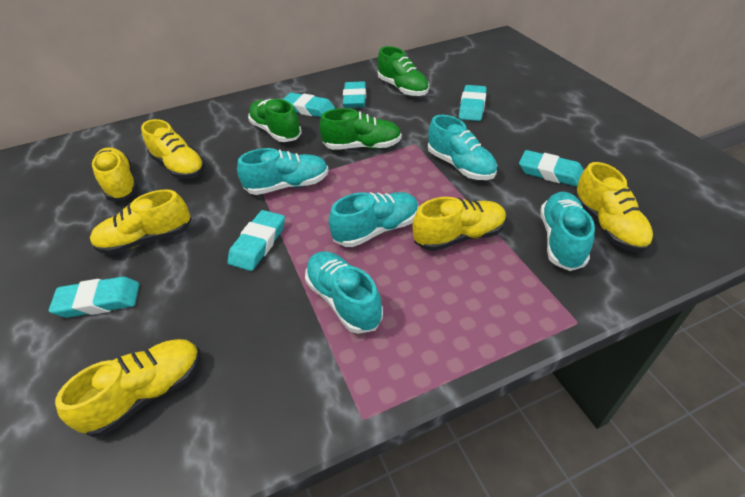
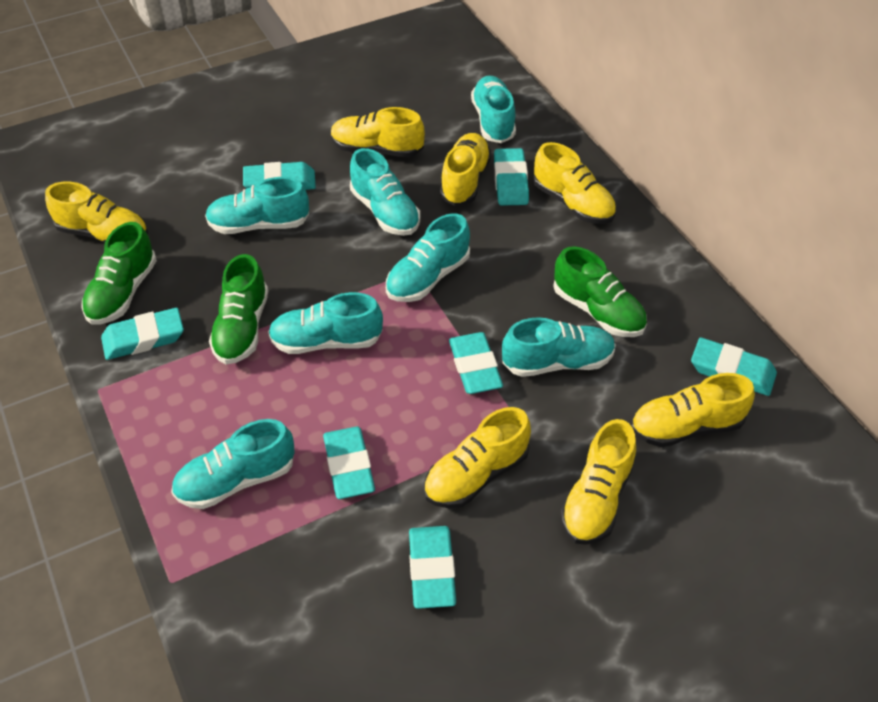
turquoise eraser: [49,277,139,318] [228,210,285,271] [283,93,335,117] [343,81,366,108] [459,85,487,121] [519,150,584,187] = 6 -> [101,308,184,360] [243,162,316,190] [323,426,375,499] [409,526,456,609] [449,332,503,394] [494,148,529,206] [691,338,777,396] = 7
turquoise shoe: [237,148,329,195] [305,251,383,334] [329,192,419,247] [428,115,497,180] [540,192,595,271] = 5 -> [171,419,295,509] [205,177,309,234] [268,292,383,354] [350,148,420,236] [386,213,470,302] [471,76,516,143] [502,317,616,377] = 7
yellow shoe: [55,339,201,437] [90,189,192,255] [92,147,139,201] [141,119,205,179] [412,197,507,251] [574,162,653,252] = 6 -> [45,181,148,243] [331,107,425,158] [424,407,531,508] [440,133,491,206] [533,142,616,224] [560,419,636,545] [631,373,755,447] = 7

